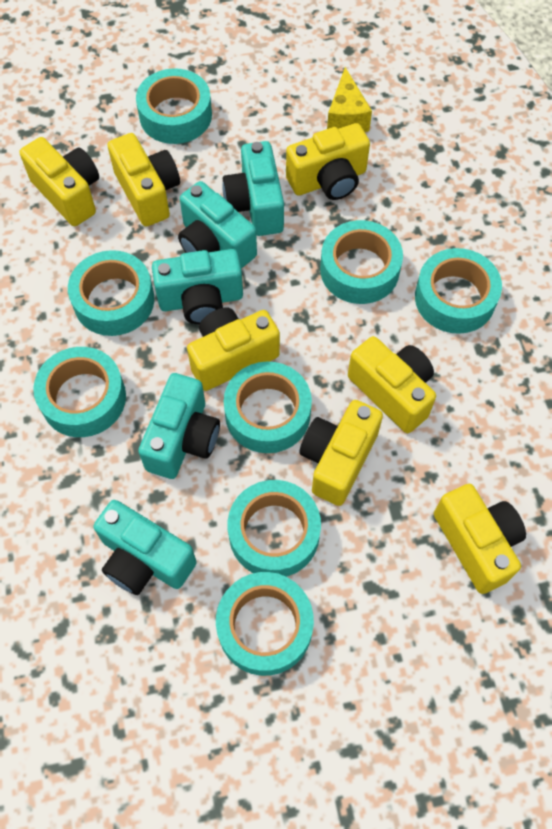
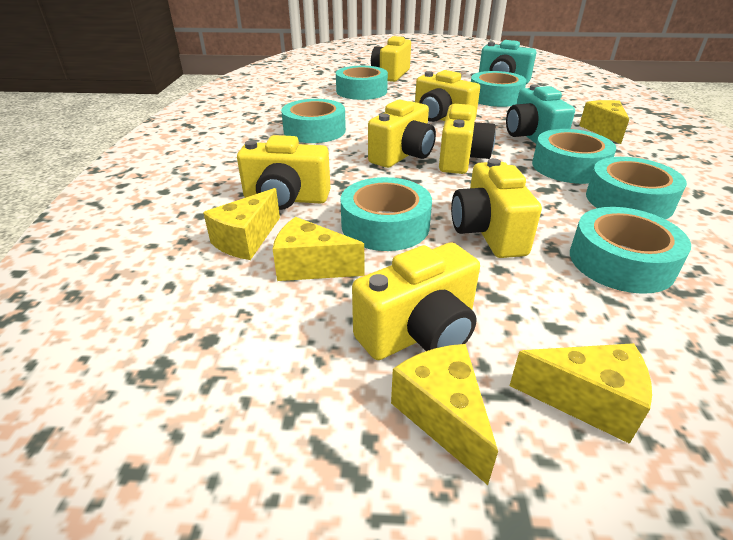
turquoise camera: [93,500,197,595] [138,373,220,479] [152,249,243,324] [178,181,257,269] [222,141,284,236] = 5 -> [479,40,536,84] [506,85,575,144] = 2
turquoise tape: [33,347,126,437] [68,250,154,336] [136,69,212,144] [216,572,314,676] [224,362,312,453] [228,480,321,577] [320,220,403,304] [415,248,502,334] = 8 -> [281,99,346,143] [336,66,388,100] [340,177,432,251] [471,71,527,107] [532,129,616,184] [570,207,691,294] [586,157,687,220] = 7
yellow cheese: [327,67,372,132] = 1 -> [203,188,280,260] [273,217,364,281] [391,344,498,485] [510,343,652,444] [579,100,629,144] = 5

